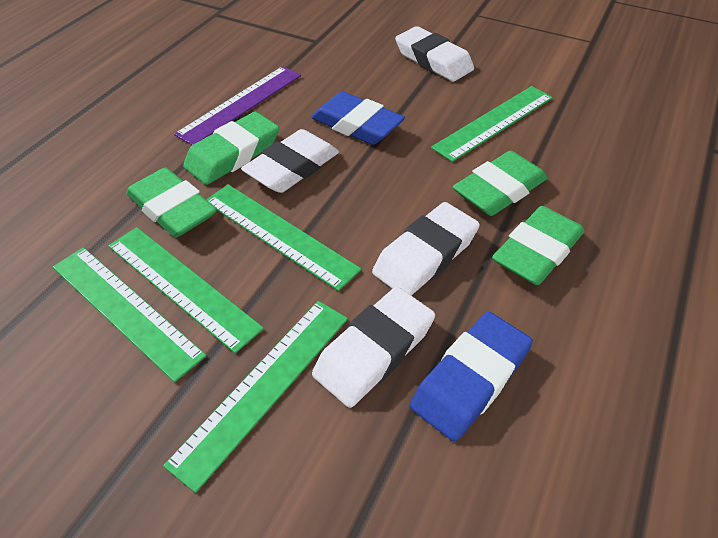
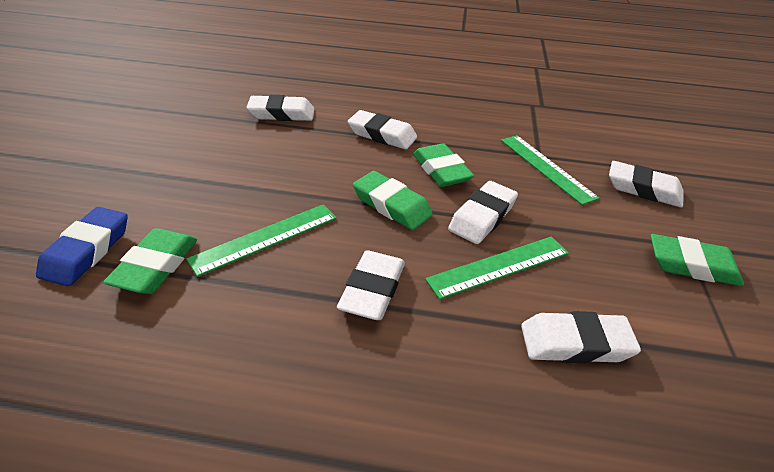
blue eraser: [311,92,405,145] [410,312,533,442] = 2 -> [36,207,128,286] = 1
green ruler: [53,247,206,382] [108,227,264,353] [163,301,348,493] [206,184,361,291] [431,86,553,162] = 5 -> [186,204,337,277] [425,236,569,300] [501,135,600,205] = 3
purple ruler: [174,66,301,145] = 1 -> none = 0
white eraser: [241,129,339,193] [312,287,435,408] [372,202,480,296] [395,26,474,82] = 4 -> [246,95,315,121] [337,250,405,320] [348,110,417,149] [448,181,518,244] [521,311,641,363] [609,161,684,207] = 6

